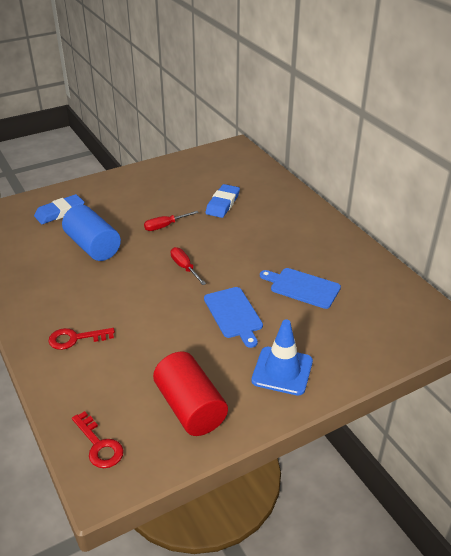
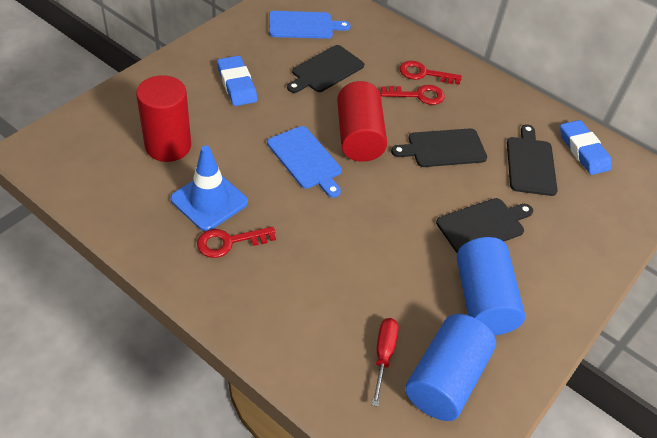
black cutting board: none = 0 -> [287,45,364,93] [391,129,487,167] [436,198,533,253] [507,124,557,196] = 4
blue cylinder: [62,205,121,261] = 1 -> [405,314,496,421] [457,237,525,335] = 2
red cylinder: [153,352,228,436] = 1 -> [136,75,191,162] [337,81,387,162] = 2
red key: [48,328,115,350] [72,411,124,468] = 2 -> [197,227,276,258] [380,85,445,105] [400,61,462,85] = 3
red screwdriver: [144,211,199,231] [171,247,206,285] = 2 -> [372,318,399,407] = 1

